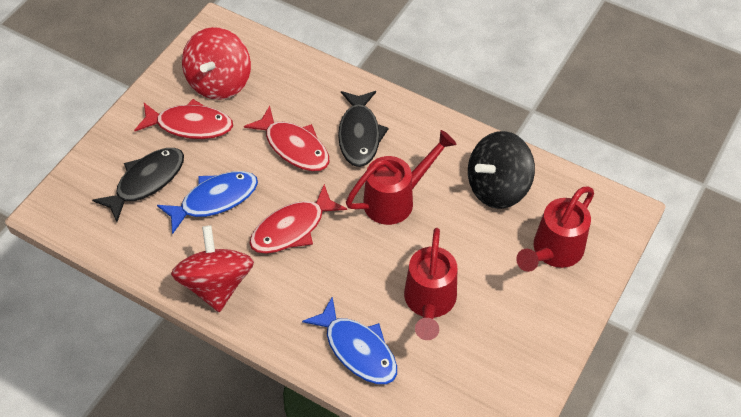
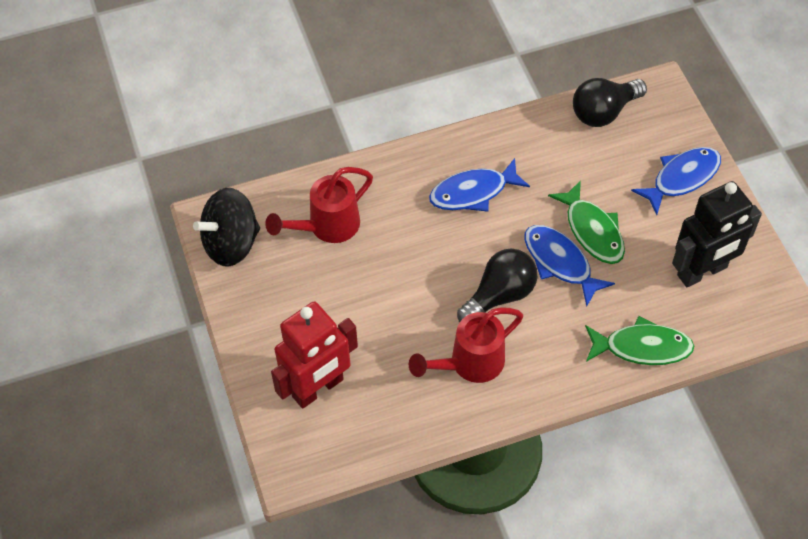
black fish: [92,148,184,222] [338,91,389,167] = 2 -> none = 0
black light bulb: none = 0 -> [457,249,537,322] [573,78,647,127] = 2
black robot: none = 0 -> [672,181,762,287] = 1
blue fish: [157,171,258,234] [302,296,397,384] = 2 -> [429,158,530,212] [524,225,615,306] [631,147,721,215] = 3
green fish: none = 0 -> [548,180,625,264] [585,316,694,365] = 2
red fish: [134,99,233,139] [244,106,329,171] [250,184,347,254] = 3 -> none = 0
red robot: none = 0 -> [271,301,358,409] = 1
red spinning top: [171,225,254,312] [182,27,251,100] = 2 -> none = 0
red watering can: [346,130,457,225] [404,228,457,340] [516,186,594,272] = 3 -> [265,167,373,243] [409,307,523,383] = 2

